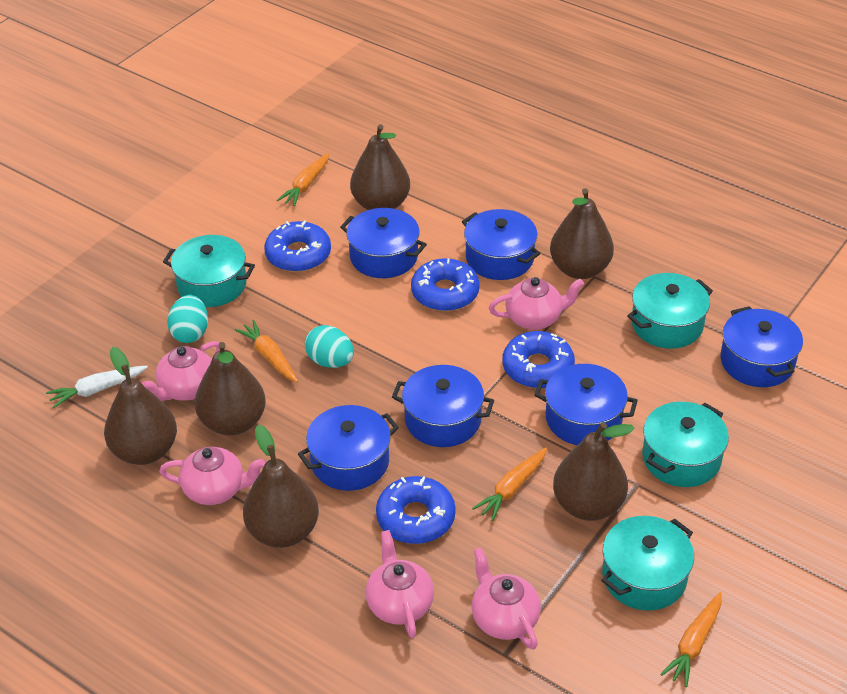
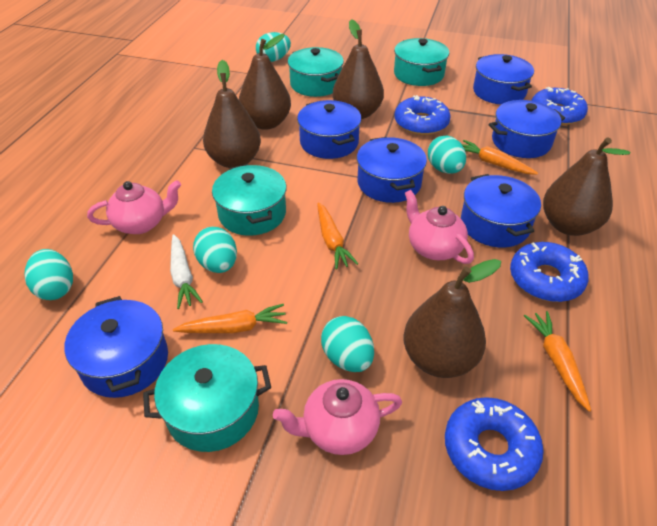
brown pear: [104,347,177,465] [195,342,266,436] [243,425,319,548] [350,124,410,210] [550,188,614,279] [553,422,635,521] = 6 -> [203,60,261,168] [239,34,291,130] [333,19,384,119] [403,259,501,378] [543,138,630,236] = 5
pink teapot: [142,341,220,401] [159,447,265,505] [365,530,434,638] [472,547,541,650] [489,277,584,330] = 5 -> [87,180,181,234] [273,379,402,455] [405,190,474,264] = 3
turquoise egg: [167,295,208,343] [305,325,354,368] = 2 -> [25,249,73,300] [193,227,237,273] [256,32,291,62] [321,316,374,372] [428,136,466,174] = 5

